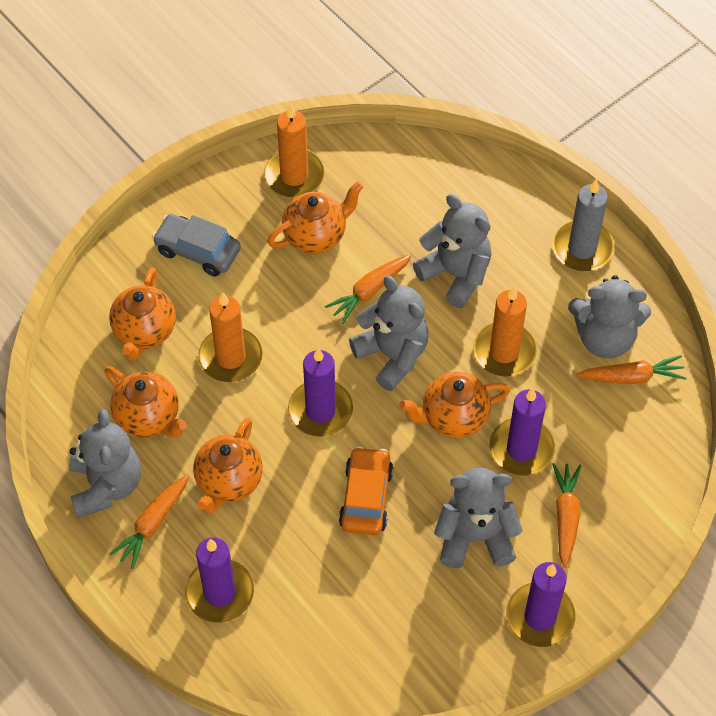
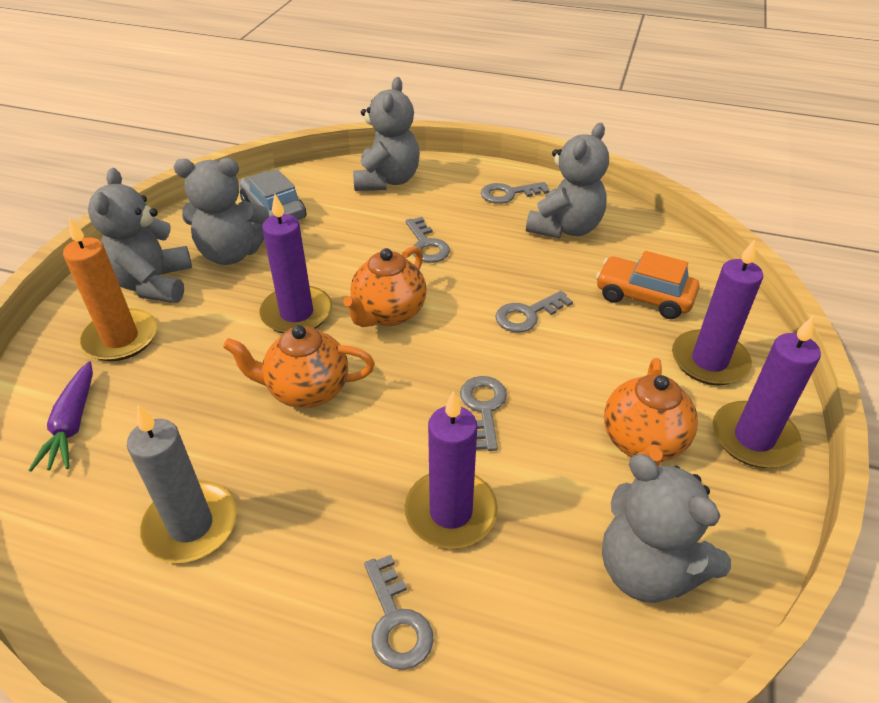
grey key: none = 0 -> [364,555,434,670] [405,217,450,263] [460,376,507,451] [481,182,550,204] [495,291,573,332] = 5
orange candle: [198,292,263,382] [264,104,324,197] [473,287,537,376] = 3 -> [63,217,157,361] = 1
orange carrot: [109,474,189,569] [325,254,412,324] [552,463,582,568] [577,355,687,384] = 4 -> none = 0
orange teapot: [105,366,187,438] [109,267,176,360] [193,418,263,514] [267,181,364,254] [399,372,510,438] = 5 -> [223,325,375,408] [343,246,426,327] [604,358,698,467] = 3
purple carrot: none = 0 -> [28,361,93,472] = 1

